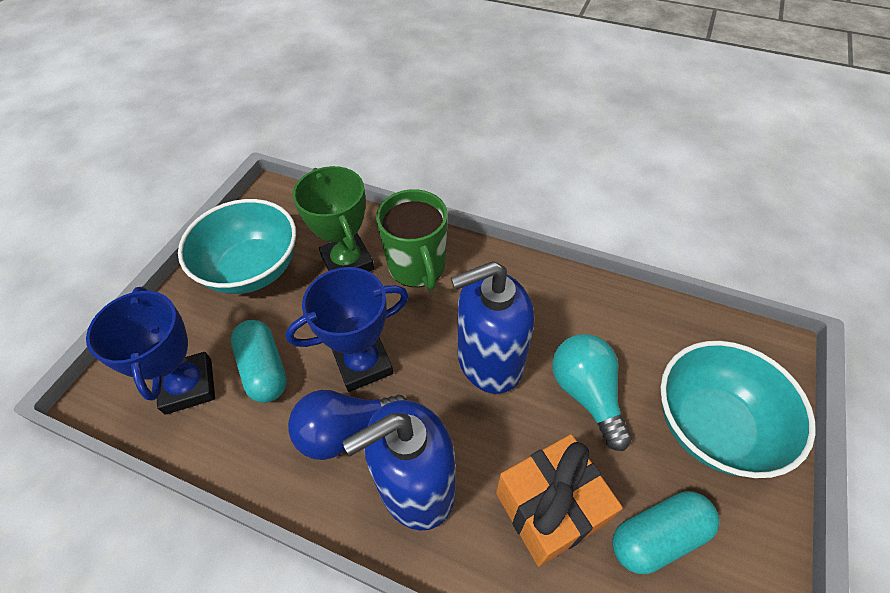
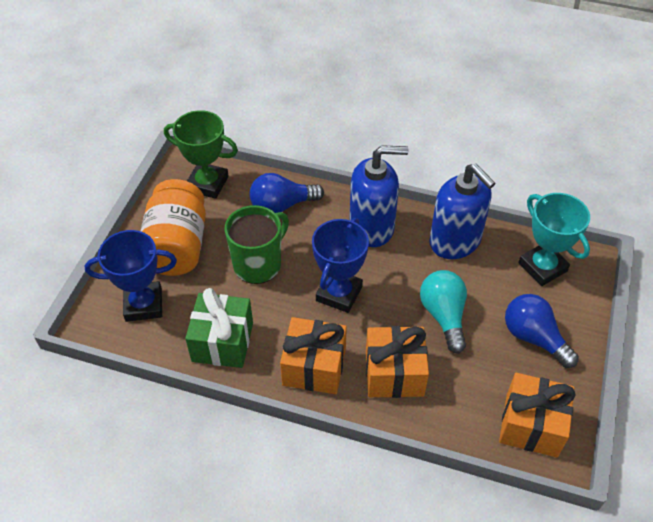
blue light bulb: [288,390,407,460] = 1 -> [250,173,324,213] [505,294,579,368] = 2
green gift: none = 0 -> [185,288,253,368] = 1
orange gift: [496,434,623,567] = 1 -> [280,317,347,394] [366,326,429,398] [499,373,576,457] = 3
orange jar: none = 0 -> [141,179,206,276] = 1
turquoise bowl: [178,199,296,294] [661,341,816,478] = 2 -> none = 0
turquoise capsule: [231,320,287,403] [612,491,719,574] = 2 -> none = 0
turquoise trophy: none = 0 -> [518,193,590,286] = 1

